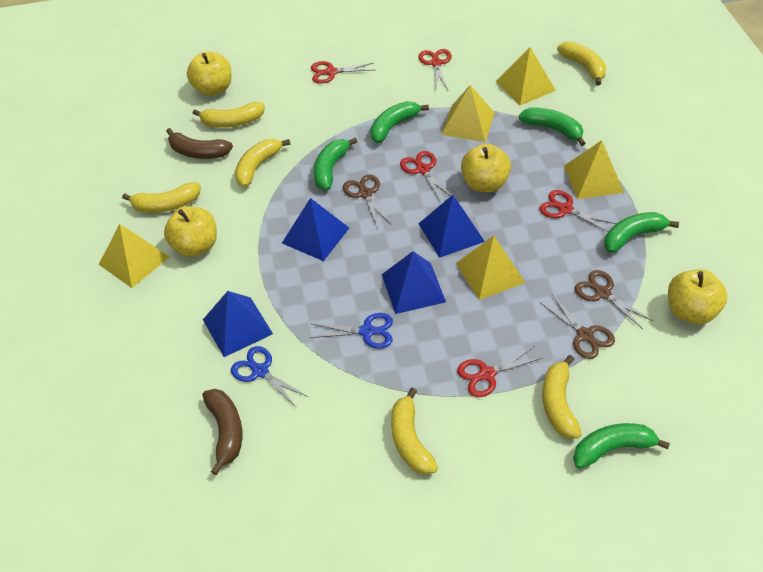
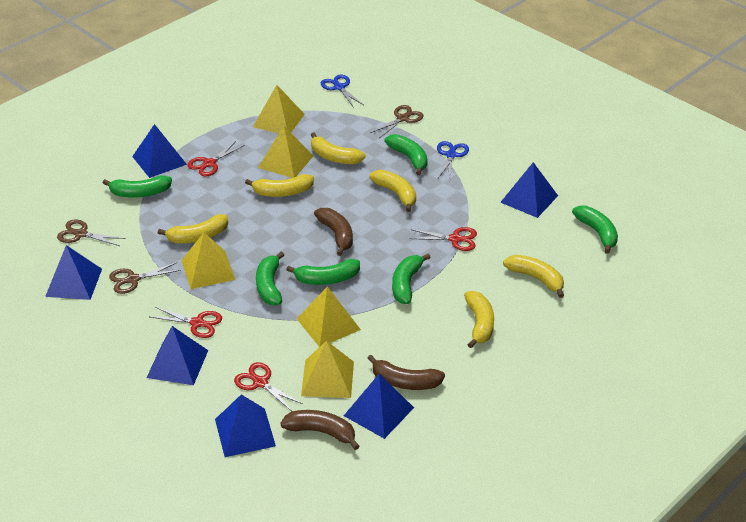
blue pyramid: [203,291,273,357] [282,198,349,261] [382,251,446,314] [419,195,485,258] = 4 -> [45,245,102,300] [132,124,187,178] [147,326,208,385] [215,394,276,457] [344,374,414,439] [500,162,558,218] = 6
brown banana: [166,128,233,159] [202,389,242,475] = 2 -> [280,410,359,450] [314,208,353,256] [367,355,445,390] = 3
green banana: [314,138,357,190] [370,101,429,143] [519,108,586,146] [573,423,670,469] [605,212,679,253] = 5 -> [103,175,172,198] [256,252,284,305] [286,259,360,285] [385,134,428,175] [392,253,431,304] [572,206,618,254] = 6
red scissors: [311,61,374,84] [400,151,451,202] [419,49,452,91] [457,346,542,397] [539,190,616,232] = 5 -> [151,307,222,338] [187,141,244,176] [234,362,303,411] [409,227,477,251] = 4
yellow apple: [164,206,217,257] [187,52,232,96] [461,144,511,192] [668,269,727,324] = 4 -> none = 0

